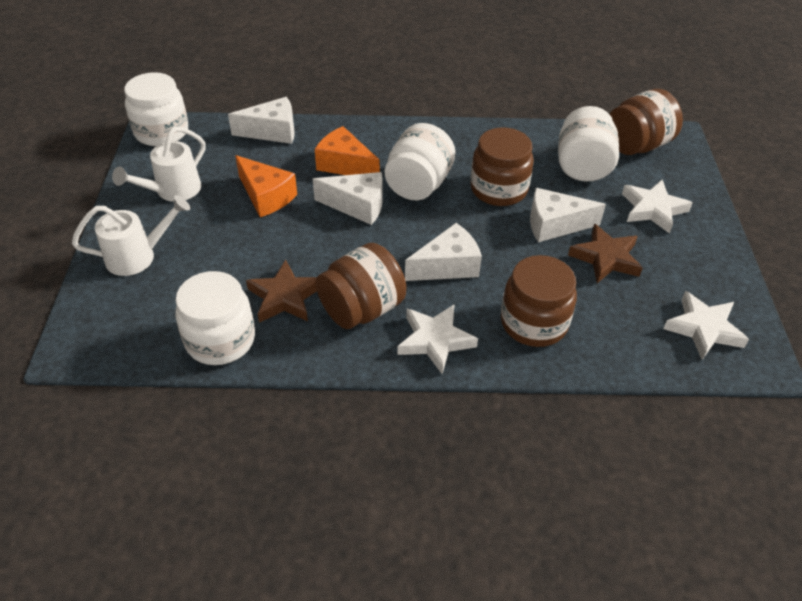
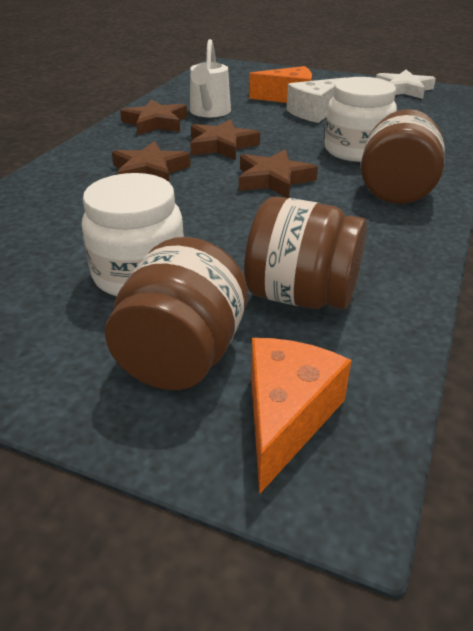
brown jar: [316,243,406,329] [470,127,534,206] [501,255,577,347] [609,89,683,155] = 4 -> [105,237,247,390] [244,197,367,309] [361,109,445,204] = 3
brown star: [246,260,317,323] [568,224,643,283] = 2 -> [112,141,191,182] [120,99,187,135] [190,119,260,160] [239,149,318,198] = 4
white cheese: [228,97,295,144] [313,172,383,225] [405,223,482,281] [530,188,606,242] = 4 -> [287,77,347,123] = 1
white jar: [124,72,188,146] [175,271,255,365] [385,123,456,200] [558,106,619,182] = 4 -> [82,173,184,296] [324,77,397,162] = 2
white star: [397,304,478,374] [622,179,692,234] [663,291,749,360] = 3 -> [376,70,436,99] = 1
white watering can: [72,195,190,276] [112,127,205,202] = 2 -> [190,39,231,117] = 1

